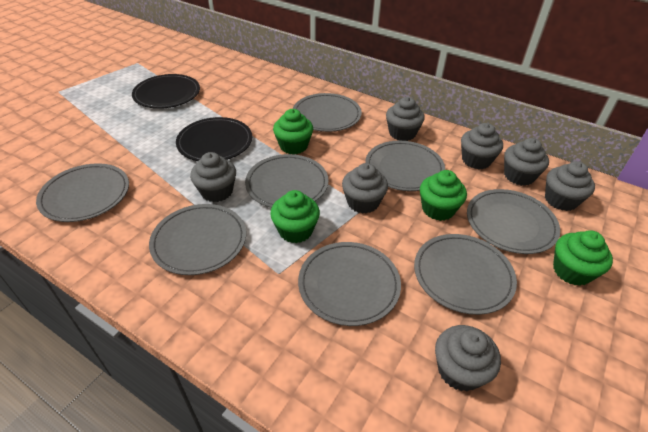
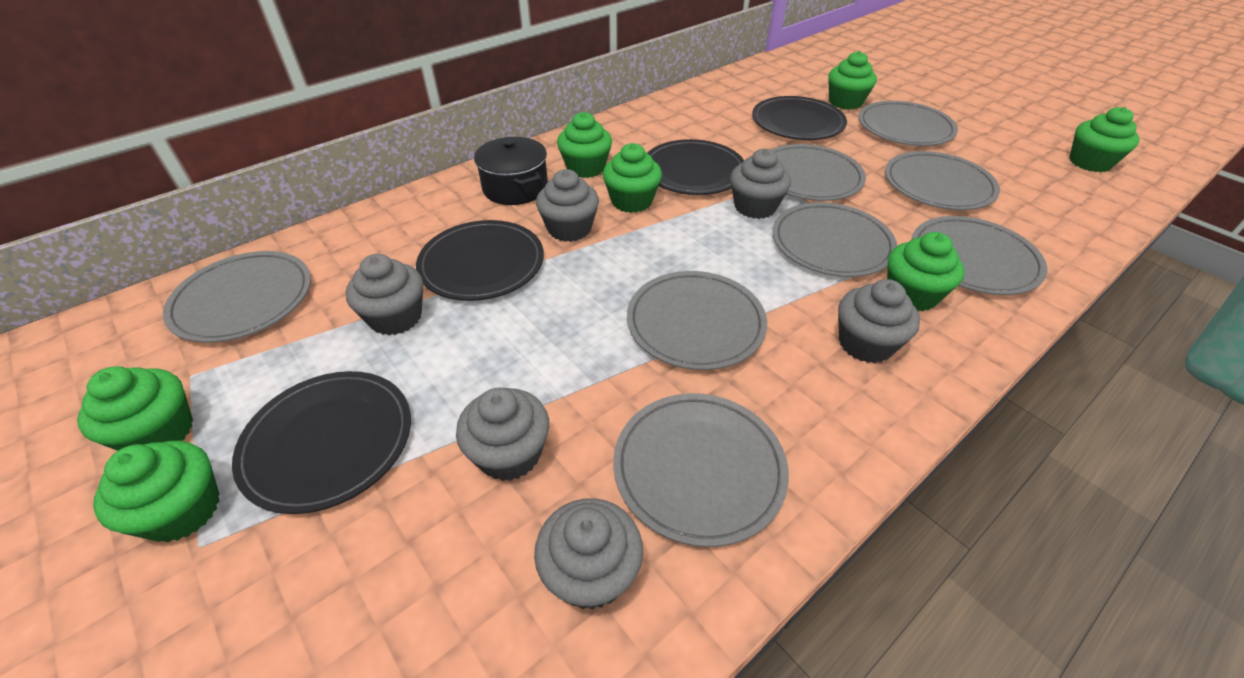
black plate: [132,74,200,109] [176,117,252,161] = 2 -> [232,371,411,514] [416,220,544,301] [648,139,744,195] [752,96,847,140] = 4
black pot: none = 0 -> [474,137,548,205] = 1
green cupcake: [270,190,320,243] [273,109,313,155] [420,170,467,221] [553,230,613,286] = 4 -> [77,366,193,451] [93,441,219,542] [557,112,612,178] [603,143,662,213] [828,51,877,110] [887,232,964,311] [1069,107,1140,172] = 7
grey cupcake: [190,152,236,202] [342,163,388,214] [386,97,425,141] [435,325,501,391] [461,123,503,169] [504,138,549,186] [545,161,595,211] = 7 -> [346,254,423,335] [456,387,549,481] [534,498,643,610] [536,169,599,242] [730,149,791,219] [838,279,920,363] = 6

